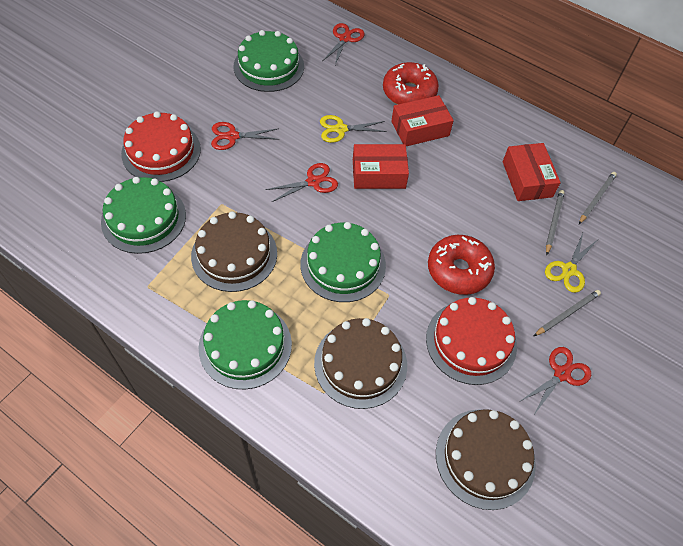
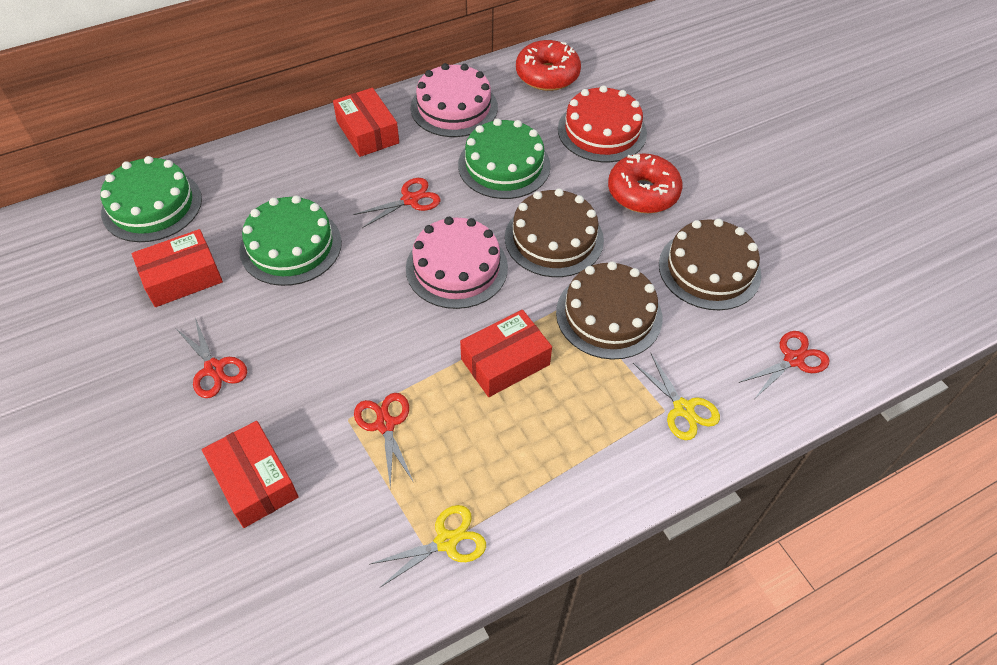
green cake: [101,177,186,254] [198,300,292,389] [234,30,304,92] [301,222,386,302] = 4 -> [101,156,202,242] [239,195,342,286] [458,118,551,199] = 3
grey pencil: [534,290,601,336] [546,190,565,255] [579,172,617,224] = 3 -> none = 0
pink cake: none = 0 -> [406,217,508,309] [410,63,498,137] = 2
red box: [353,144,409,189] [391,95,454,146] [503,143,561,201] = 3 -> [132,229,223,307] [202,421,298,528] [333,88,399,157] [460,310,552,397] = 4
red cake: [121,111,201,182] [426,297,517,385] = 2 -> [558,85,647,162] = 1

